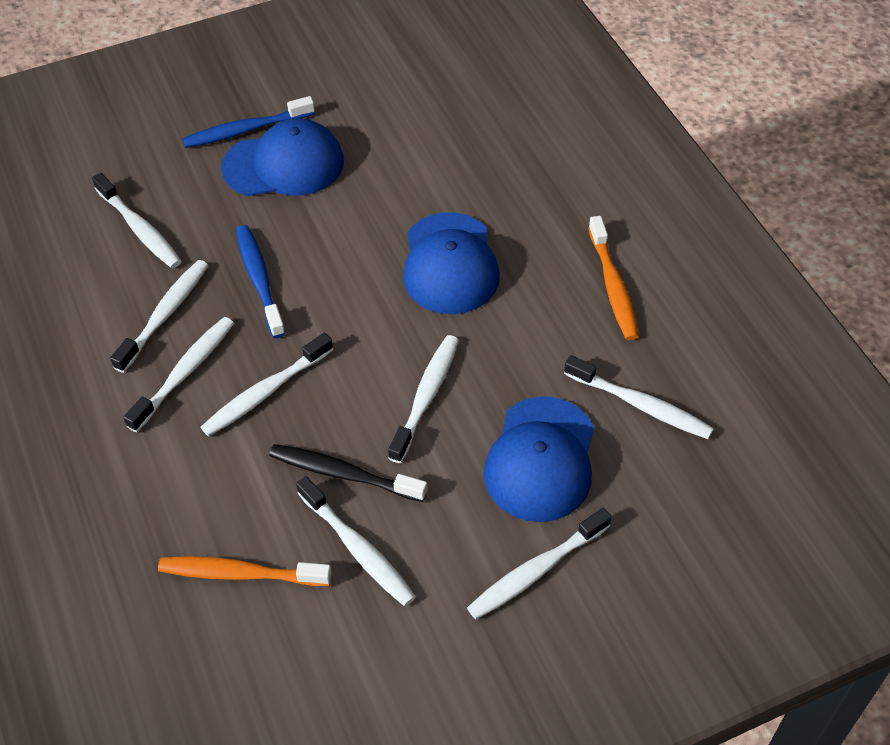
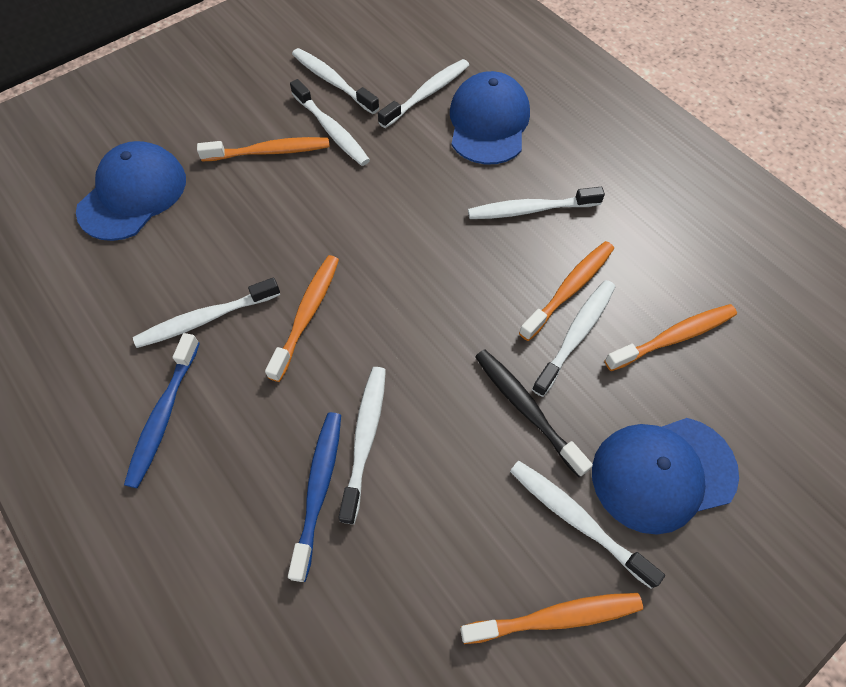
orange toothbrush: [158,556,332,586] [588,216,639,340] = 2 -> [197,137,330,161] [265,255,339,382] [460,593,643,644] [519,241,614,341] [604,304,737,371] = 5

